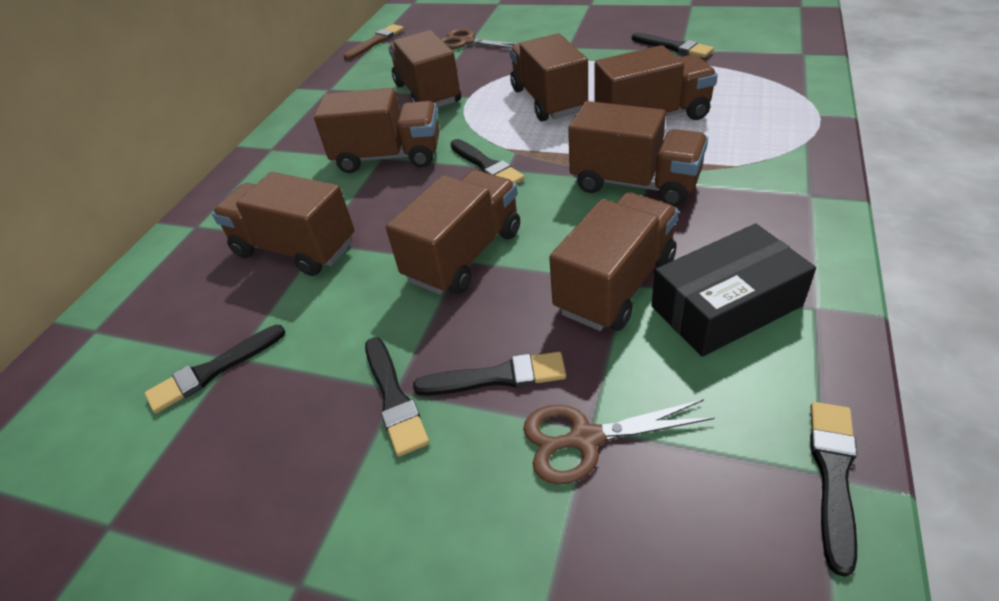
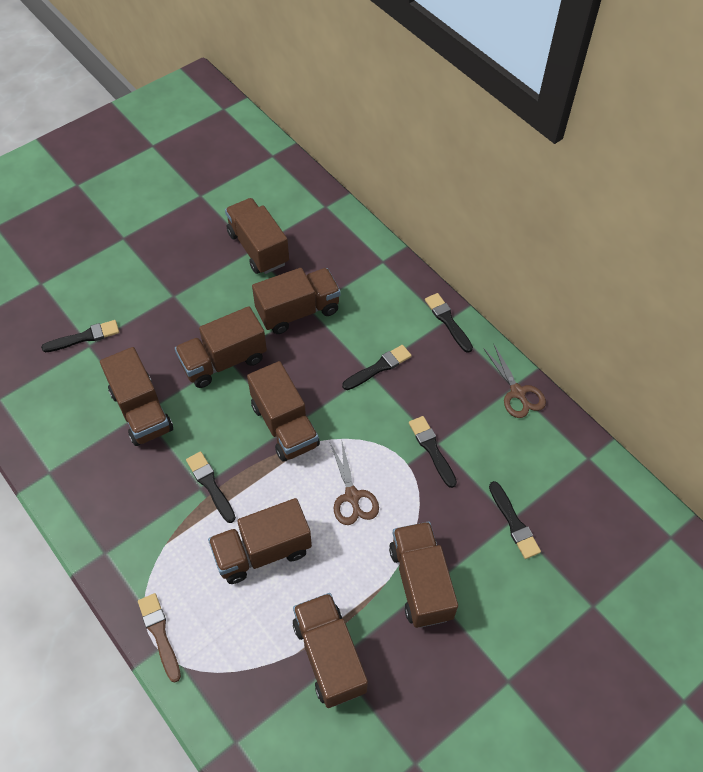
black box: [651,224,816,357] = 1 -> none = 0

